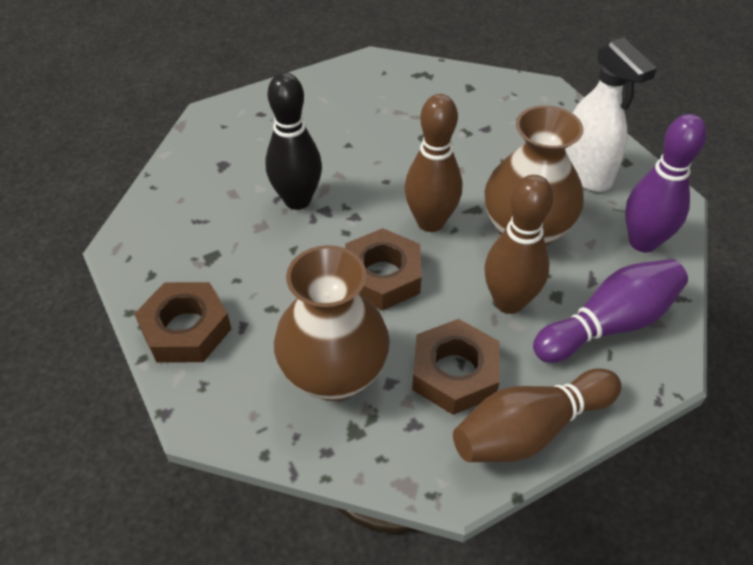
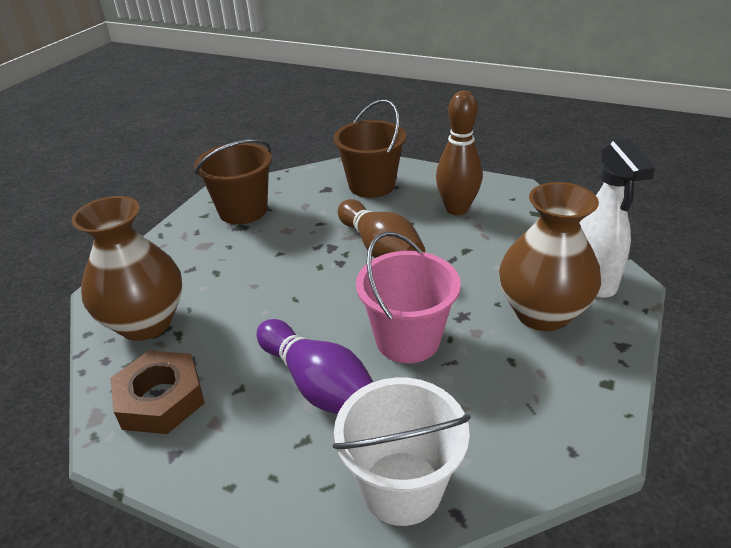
black bowling pin: [265,72,322,210] = 1 -> none = 0
brown bowling pin: [404,94,462,232] [453,368,622,462] [484,175,553,314] = 3 -> [338,199,425,258] [436,91,483,216] = 2
brown bucket: none = 0 -> [194,139,272,224] [333,99,407,198] = 2
brown nut: [134,282,231,363] [345,228,421,311] [412,319,500,415] = 3 -> [110,351,205,434] = 1
pink bucket: none = 0 -> [356,232,461,363] = 1
purple bowling pin: [533,259,688,363] [625,114,707,253] = 2 -> [257,319,373,414] = 1
white bucket: none = 0 -> [333,377,471,526] = 1

